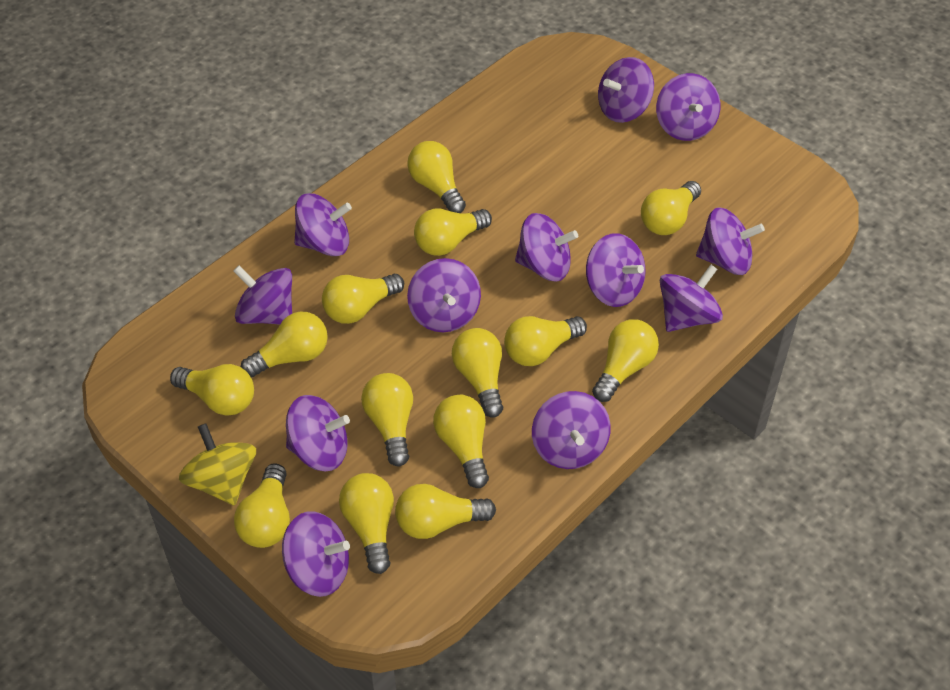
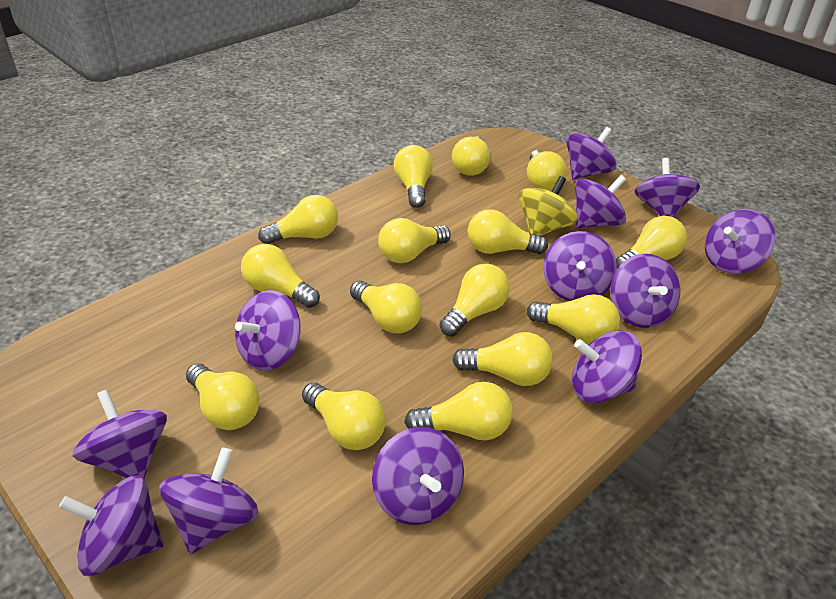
yellow light bulb: [170,364,254,416] [234,463,290,548] [241,311,328,377] [322,274,404,324] [339,473,394,574] [361,373,413,466] [395,484,496,539] [407,141,466,213] [414,208,492,256] [433,395,489,488] [452,328,503,418] [504,316,587,366] [592,319,659,402] [641,181,701,235] = 14 -> [186,363,260,430] [241,244,320,308] [258,195,338,244] [302,382,386,450] [350,281,422,333] [378,218,451,263] [394,145,433,208] [404,382,513,440] [439,264,510,337] [452,137,490,176] [452,332,553,386] [468,209,548,254] [527,150,567,191] [527,294,620,344] [616,216,687,269] = 15

